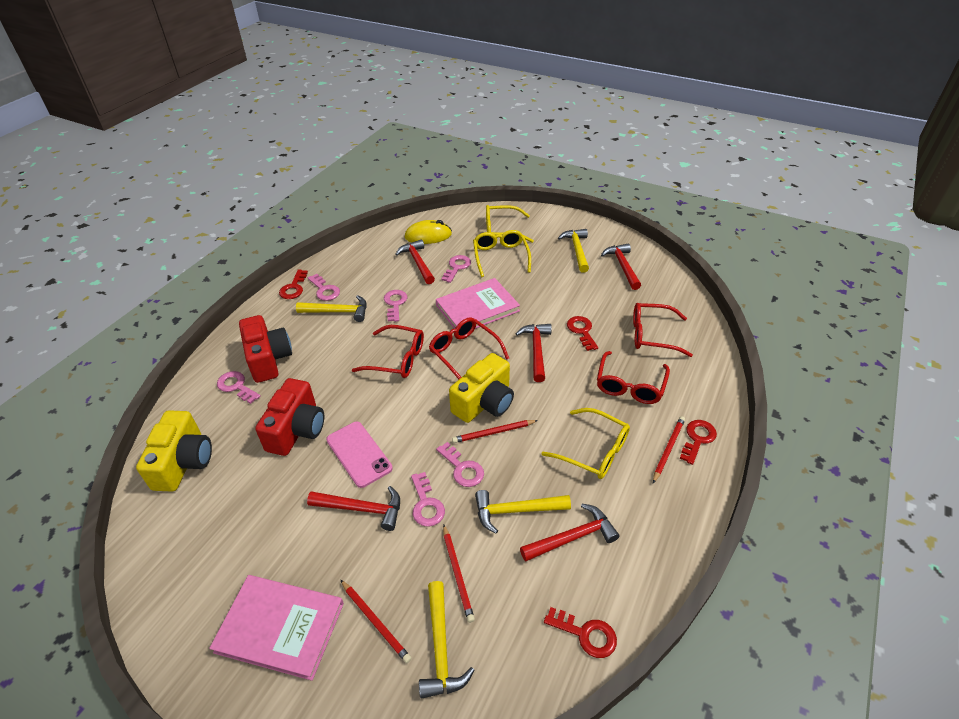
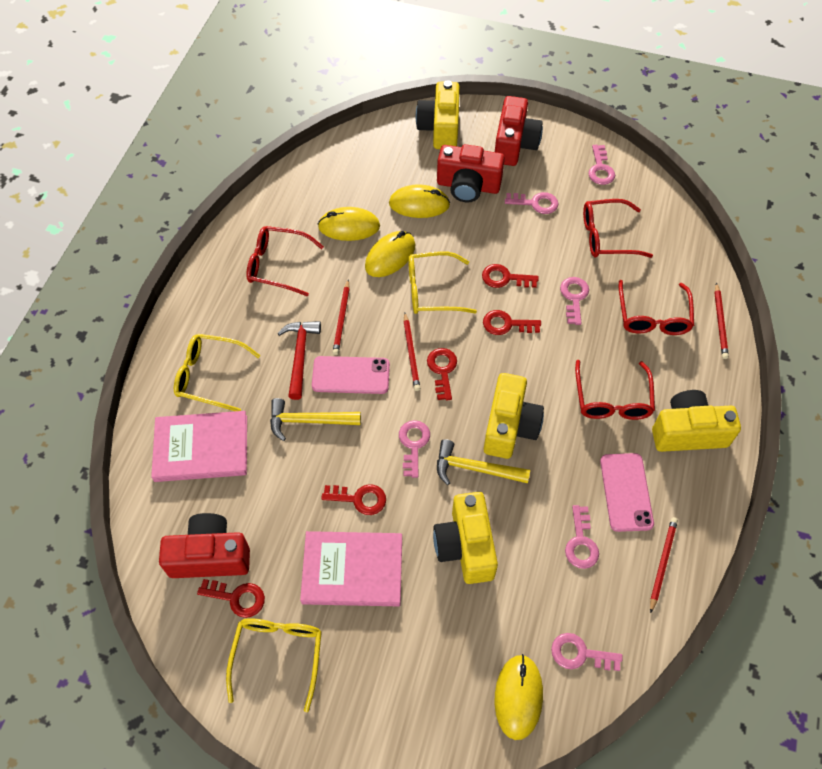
pink phone: [326,422,393,488] = 1 -> [312,356,390,394] [600,453,654,532] = 2
red camera: [239,315,292,383] [255,378,324,456] = 2 -> [159,513,250,578] [437,144,505,203] [495,96,543,166] = 3
red hammer: [307,486,400,531] [395,239,435,284] [516,324,552,382] [520,504,619,562] [601,243,641,290] = 5 -> [278,321,321,400] = 1
red key: [279,270,308,299] [544,607,617,658] [567,316,598,351] [679,420,717,465] = 4 -> [197,579,265,618] [321,484,386,515] [427,348,457,400] [482,264,539,288] [483,310,541,335] = 5
yellow camera: [136,410,212,492] [449,353,514,423] = 2 -> [416,80,460,149] [433,492,498,584] [484,373,544,459] [652,390,741,452] = 4
yellow hammer: [296,295,367,322] [419,581,475,699] [475,490,571,533] [558,229,589,273] = 4 -> [270,398,361,441] [437,439,530,485] = 2
yellow mouse: [405,220,452,244] = 1 -> [318,207,380,241] [365,231,415,277] [389,184,450,218] [495,654,543,740] = 4

